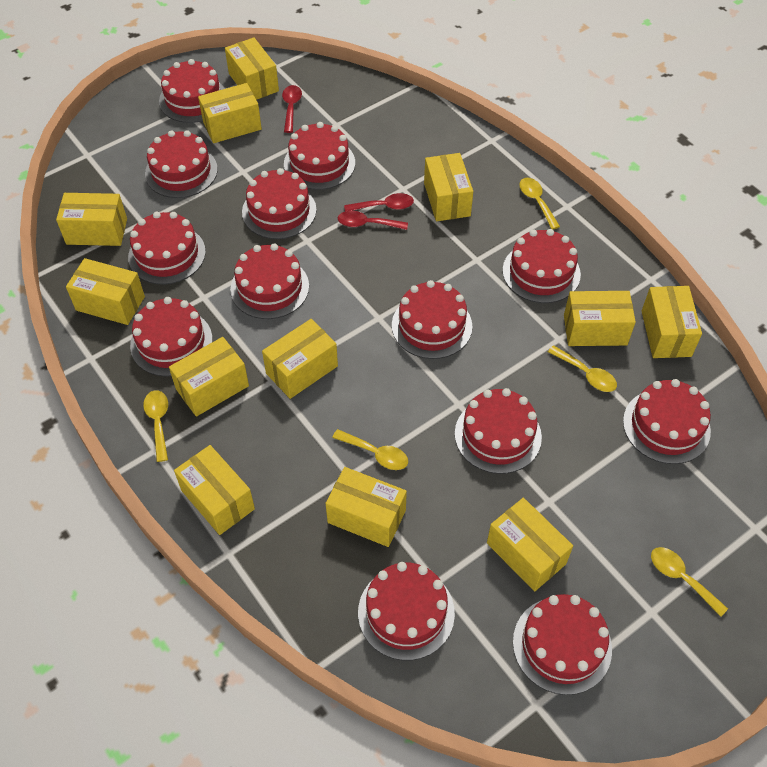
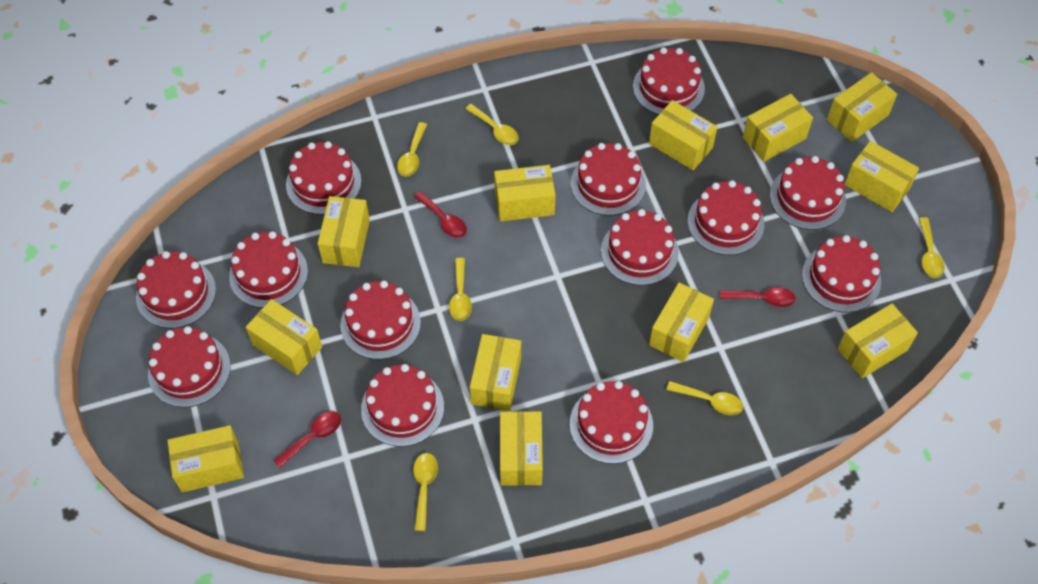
yellow spoon: [143,390,168,462] [332,429,408,470] [519,178,560,229] [548,345,617,392] [651,547,728,617] = 5 -> [397,122,427,176] [413,453,438,531] [449,258,472,321] [465,104,519,145] [666,381,743,415] [919,217,945,278] = 6

